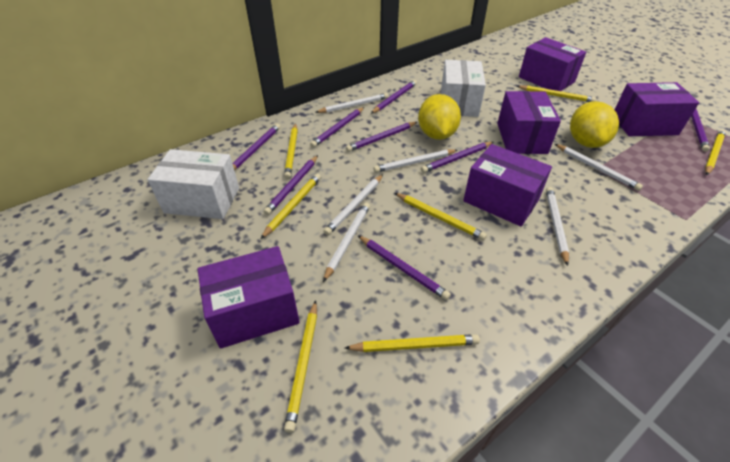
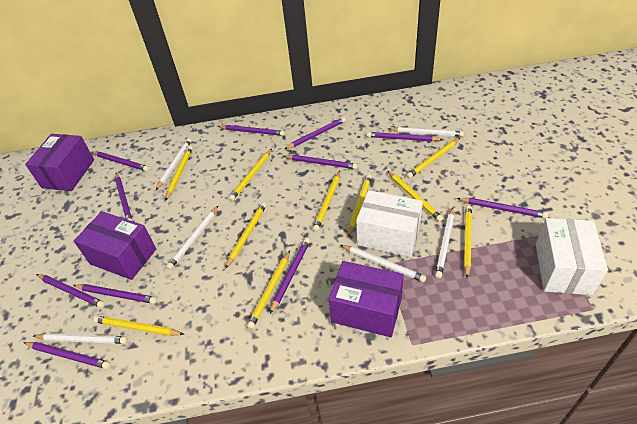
purple box: [197,246,300,349] [463,144,552,227] [497,91,561,154] [519,37,586,91] [615,82,699,136] = 5 -> [25,134,94,191] [74,211,156,280] [328,261,404,337] = 3
purple pencil: [232,123,280,170] [263,155,318,215] [310,107,364,148] [346,122,417,152] [358,236,451,300] [371,80,417,114] [421,142,493,173] [691,109,710,152] = 8 -> [23,342,111,369] [36,274,105,308] [73,284,157,304] [92,151,149,171] [115,173,133,221] [217,125,285,136] [270,238,310,314] [284,155,358,169] [285,117,346,149] [367,132,443,141] [457,198,548,218] = 11
yellow lemon: [418,94,461,140] [570,101,619,148] = 2 -> none = 0
yellow pencil: [261,174,321,239] [284,123,298,179] [284,300,317,433] [345,334,480,352] [395,193,487,240] [517,85,596,102] [705,130,726,175] = 7 -> [93,316,184,336] [165,146,193,201] [225,202,266,269] [229,149,272,201] [247,251,290,329] [313,171,340,231] [348,174,372,237] [388,171,443,222] [406,138,460,178] [464,205,472,278] = 10

